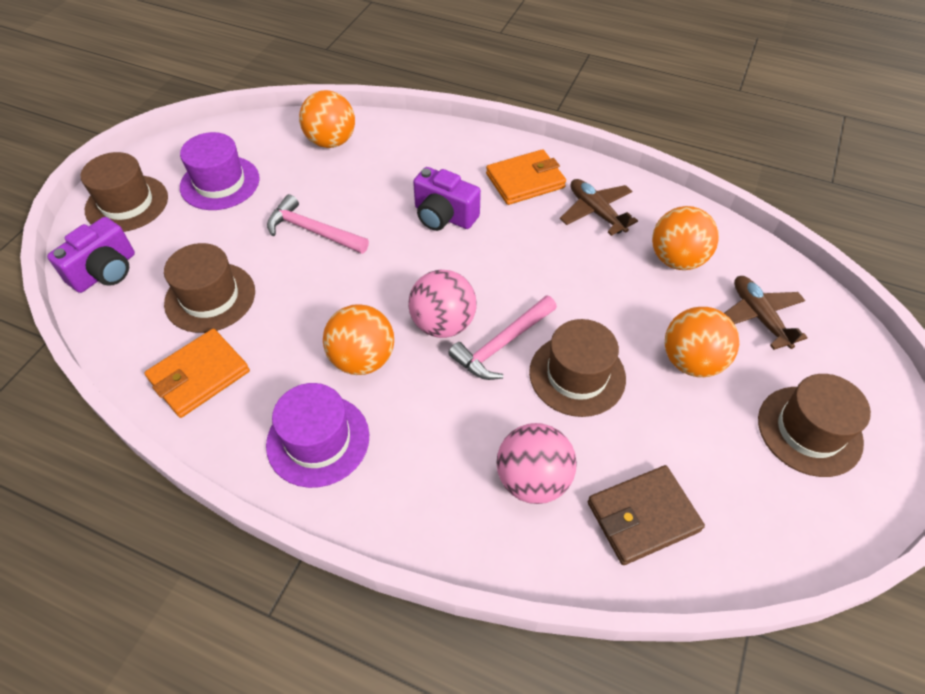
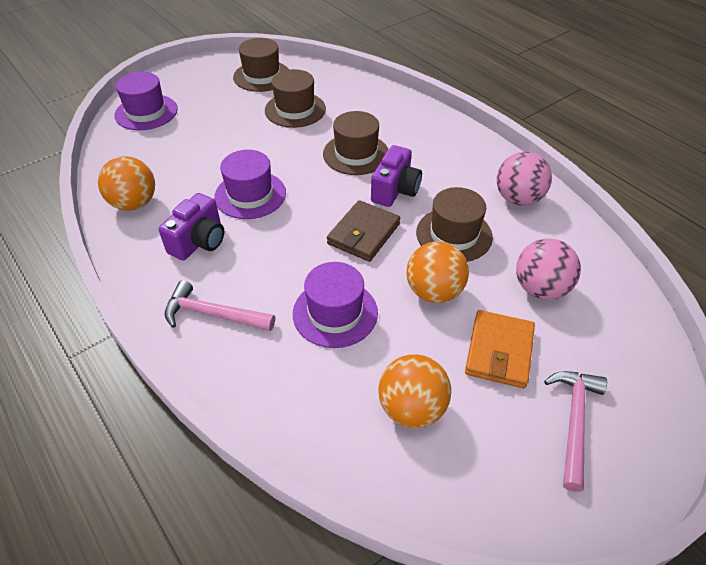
brown plane: [560,179,638,236] [724,276,808,350] = 2 -> none = 0
orange ball: [299,90,355,148] [323,304,394,375] [652,206,719,270] [665,307,739,377] = 4 -> [98,156,155,211] [379,354,451,428] [407,242,469,303] = 3
orange wallet: [144,329,250,418] [486,149,566,205] = 2 -> [465,310,535,388] = 1
purple hat: [180,132,260,210] [266,383,369,488] = 2 -> [115,72,178,130] [214,150,286,219] [293,262,378,348] = 3

